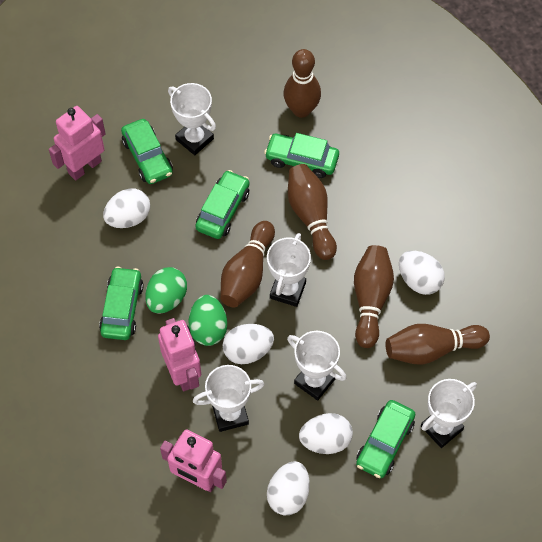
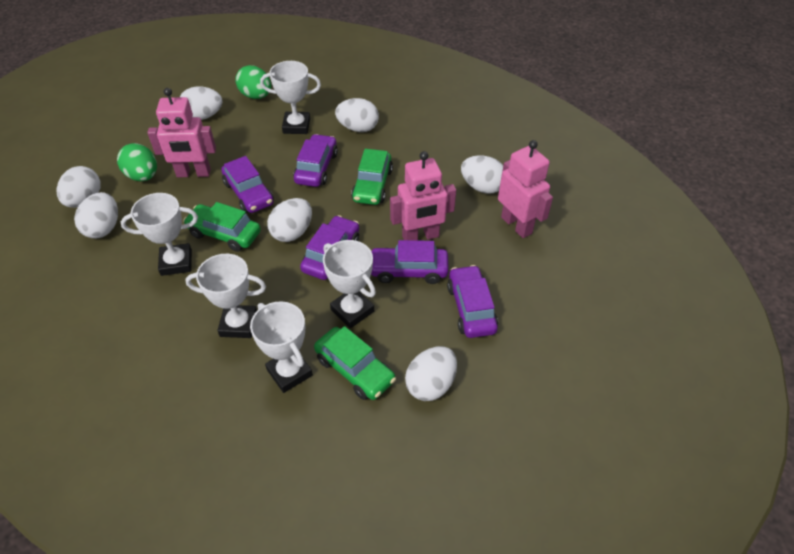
brown bowling pin: [220,221,275,307] [283,49,321,118] [288,164,337,260] [354,245,394,348] [386,324,490,365] = 5 -> none = 0
green car: [99,266,144,340] [121,119,173,184] [195,170,250,239] [264,133,339,178] [356,400,415,478] = 5 -> [183,202,261,252] [314,326,396,400] [351,149,393,205] = 3
purple car: none = 0 -> [221,156,274,213] [293,134,338,187] [300,215,359,280] [371,240,449,284] [447,265,498,338] = 5
white egg: [103,188,150,228] [223,324,274,364] [267,461,310,515] [299,413,353,454] [399,251,445,295] = 5 -> [57,166,101,208] [74,192,118,239] [180,86,223,120] [267,198,312,242] [335,98,379,132] [405,346,457,401] [461,155,503,194] = 7

